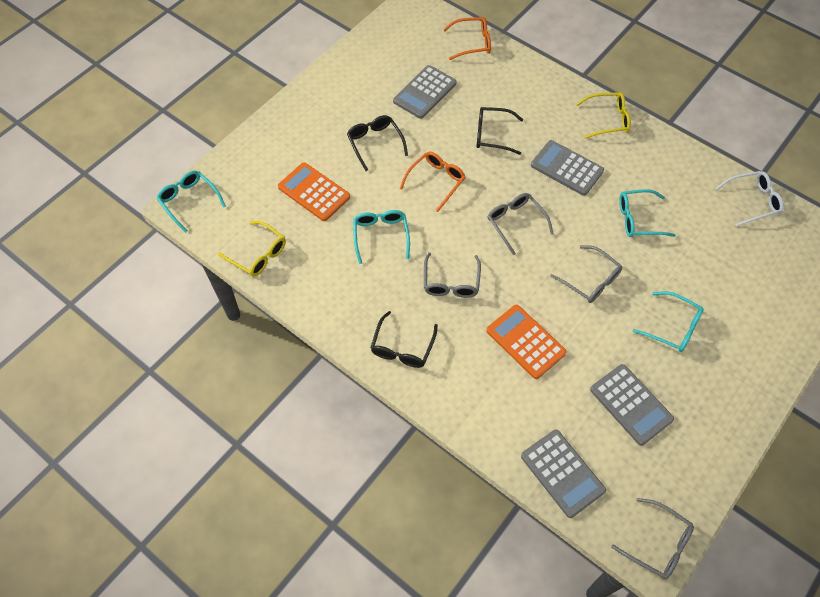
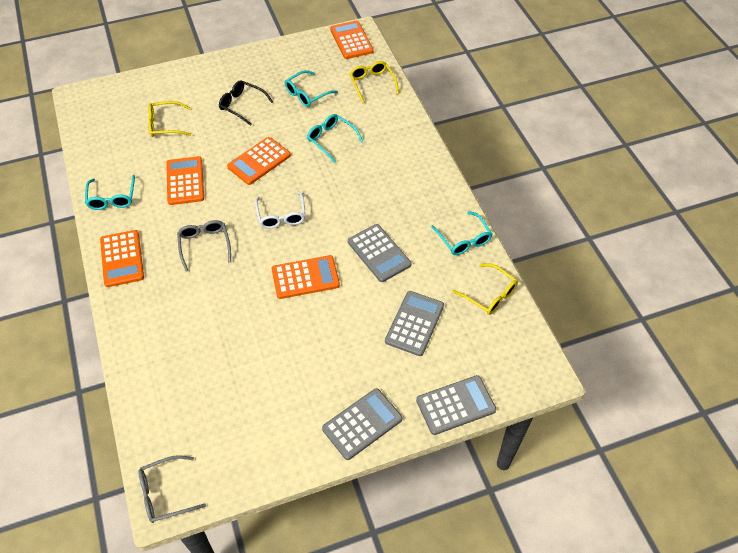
black glasses: [347,115,408,171] [370,311,438,368] [476,107,523,155] = 3 -> [219,80,273,126] = 1
grey glasses: [424,252,481,298] [487,193,554,255] [550,245,622,303] [611,498,694,579] = 4 -> [138,455,206,523] [177,220,231,272] = 2
orange calculator: [278,162,350,221] [486,305,567,379] = 2 -> [100,230,144,287] [166,156,204,205] [227,137,291,185] [272,255,340,299] [330,20,374,59] = 5
orange glasses: [400,152,465,212] [443,17,491,60] = 2 -> none = 0
yellow glasses: [218,221,286,277] [576,92,631,139] = 2 -> [148,101,191,137] [349,61,399,103] [452,263,518,315] = 3

